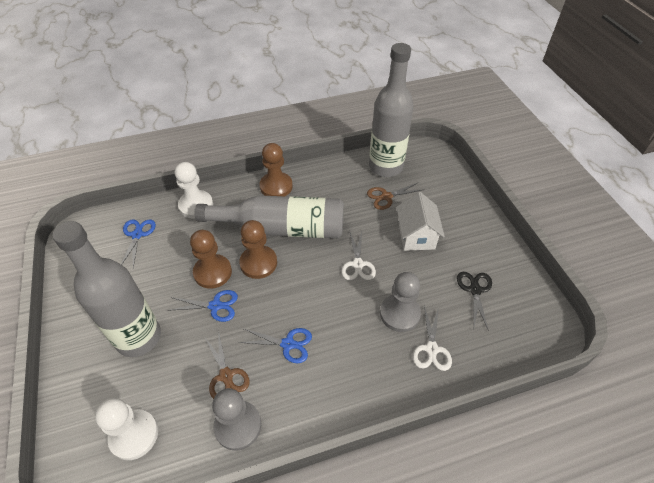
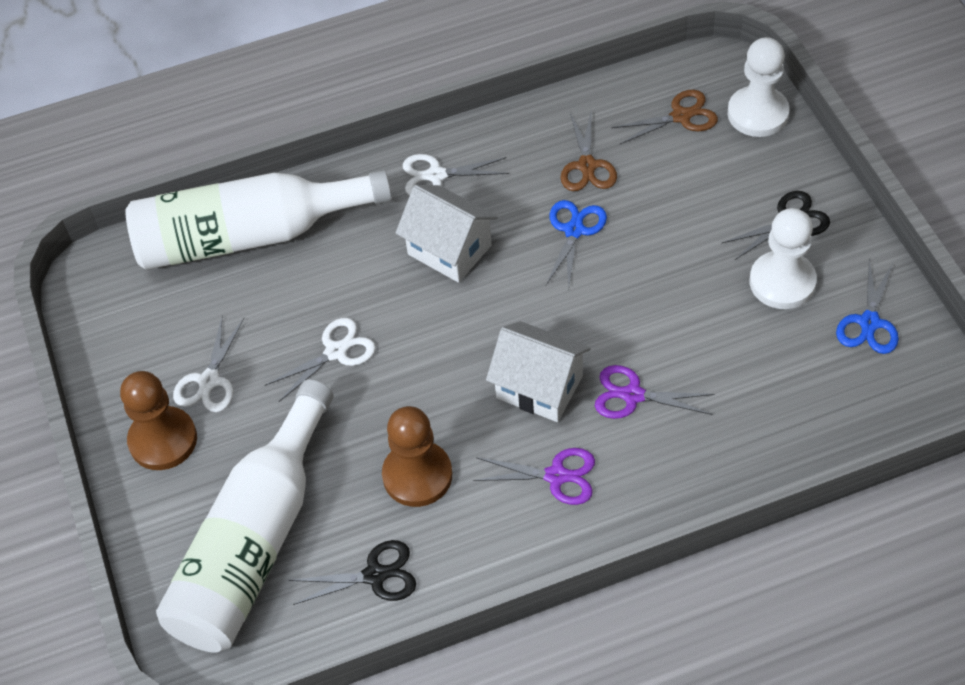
black scissors: [457,272,492,331] = 1 -> [289,540,416,605] [722,191,830,260] = 2
blue scissors: [121,220,156,268] [168,290,238,322] [239,328,312,363] = 3 -> [546,200,607,289] [836,259,899,354] = 2
brown pawn: [190,230,232,289] [239,220,277,279] [260,143,293,196] = 3 -> [120,371,197,470] [382,406,452,507] = 2
grey bottle: [53,221,161,357] [195,195,344,238] [369,43,414,177] = 3 -> none = 0
grey pawn: [212,388,261,451] [380,272,421,332] = 2 -> none = 0
purple scissors: none = 0 -> [473,448,595,505] [595,365,715,419] = 2
white bottle: none = 0 -> [125,170,392,270] [156,379,334,653] = 2
white house: [396,192,445,251] = 1 -> [396,185,498,283] [486,321,590,422] = 2
white scissors: [342,232,376,280] [413,306,452,371] = 2 -> [173,315,244,412] [265,318,376,402] [403,154,509,196] = 3

